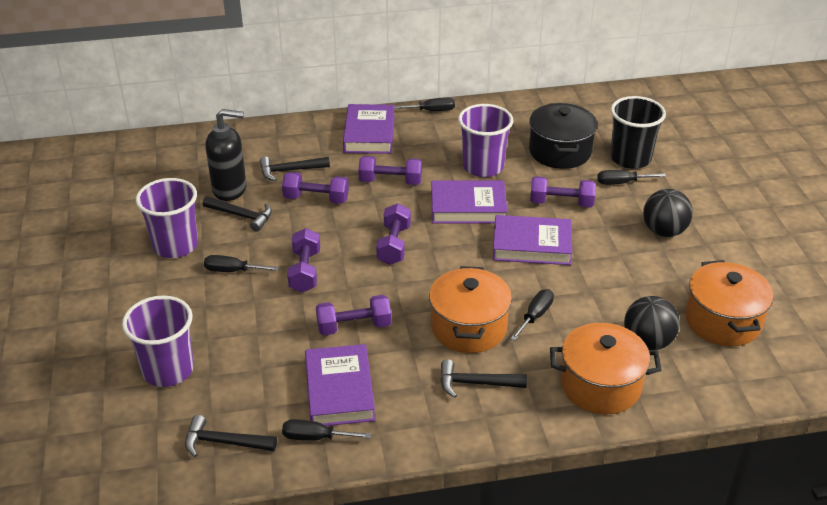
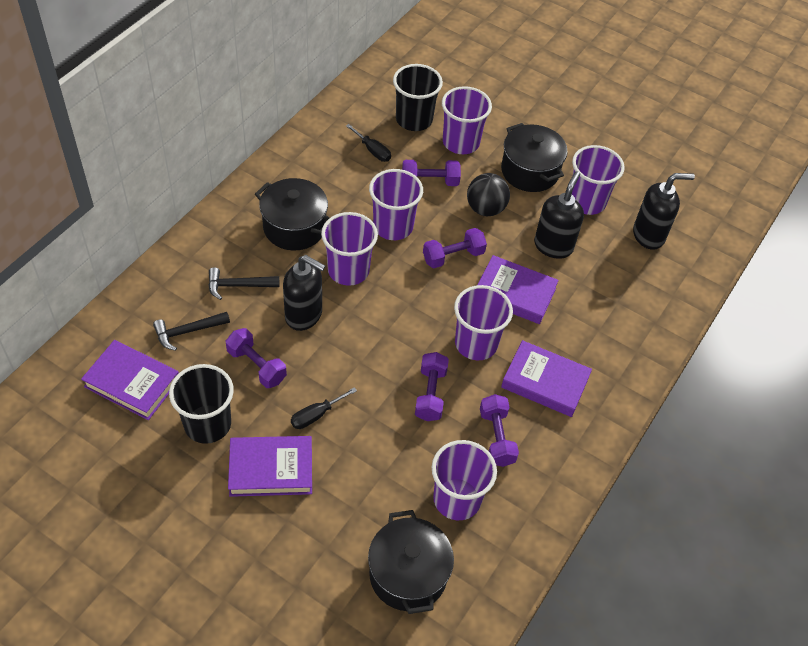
black ball: [624,296,680,350] [643,189,693,237] = 2 -> [467,173,510,216] = 1
black cup: [610,96,666,169] = 1 -> [169,364,234,444] [393,64,443,131] = 2
black hammer: [185,415,277,457] [203,196,272,232] [260,156,330,181] [441,359,527,398] = 4 -> [153,312,230,351] [208,267,279,300] = 2
black pot: [529,103,597,169] = 1 -> [255,178,329,250] [368,510,454,614] [501,123,567,192] = 3
black screwdriver: [204,255,279,272] [282,419,371,441] [394,97,455,111] [510,289,554,341] [597,170,666,185] = 5 -> [291,387,357,429] [346,124,391,162] = 2
black soap dispenser: [205,109,247,201] = 1 -> [283,255,326,331] [534,171,584,259] [633,173,695,250] = 3
orange pot: [429,266,512,353] [550,323,661,414] [685,260,774,346] = 3 -> none = 0
purple cup: [122,295,194,387] [136,178,198,258] [458,104,513,177] = 3 -> [321,212,378,286] [369,169,423,240] [432,440,497,520] [442,86,492,154] [454,285,513,360] [572,145,625,215] = 6
purple dumbbell: [282,172,349,204] [287,228,320,293] [316,295,391,336] [358,156,422,185] [376,203,411,265] [530,176,596,207] = 6 -> [226,328,287,388] [402,160,461,186] [415,352,449,421] [423,228,487,268] [480,394,519,467] = 5

